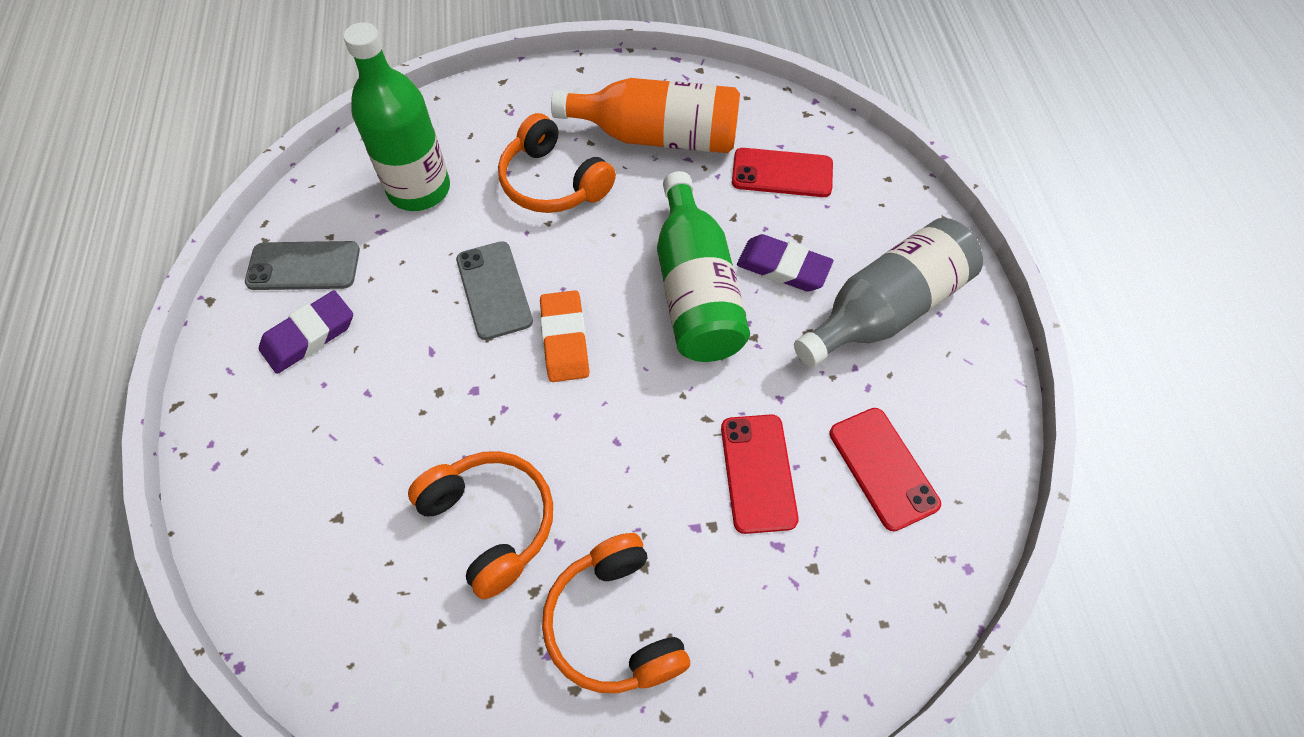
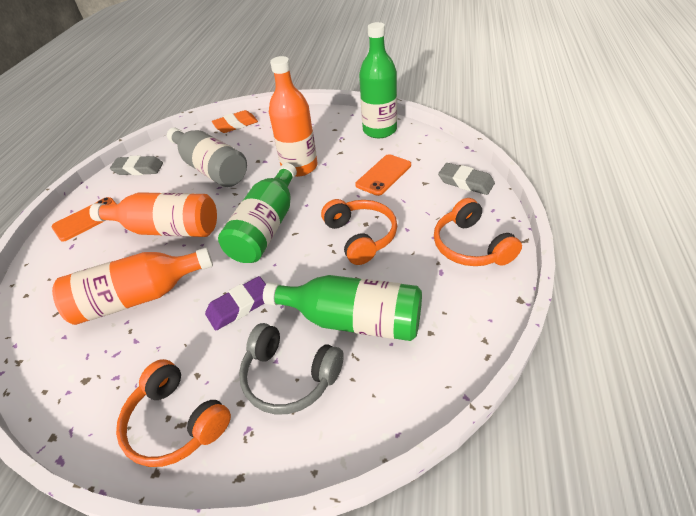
green bottle: [343,22,450,211] [657,171,750,362] = 2 -> [218,163,297,263] [263,275,422,341] [359,22,397,138] = 3
grey eraser: none = 0 -> [110,156,163,175] [438,163,495,195] = 2
grey headphones: none = 0 -> [239,323,344,415] = 1
grey phone: [245,241,360,290] [456,241,533,340] = 2 -> none = 0
orange bottle: [551,78,740,153] = 1 -> [52,248,213,325] [89,192,217,237] [269,56,317,177] = 3
orange phone: none = 0 -> [52,197,117,242] [355,154,411,196] = 2
purple eraser: [259,291,353,374] [737,234,833,291] = 2 -> [205,276,266,331] = 1
red phone: [721,415,799,534] [732,148,833,197] [829,408,941,531] = 3 -> none = 0

